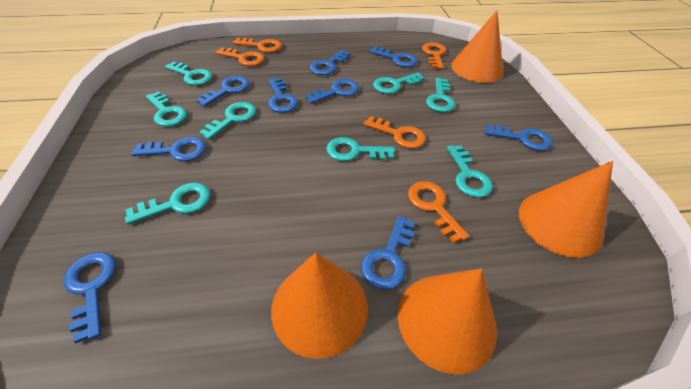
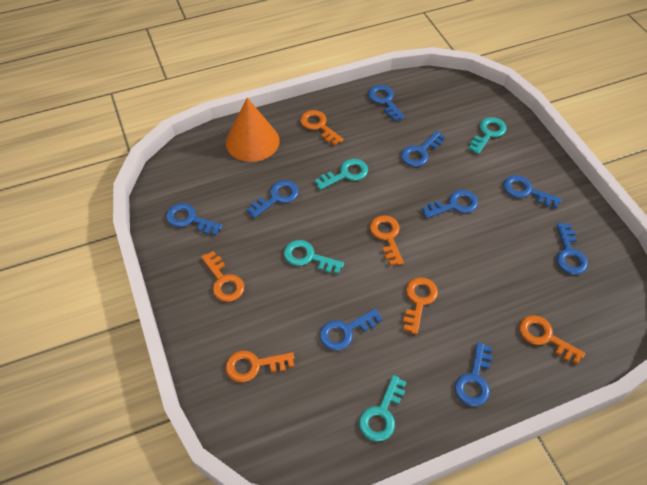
orange cone: [271,252,368,359] [398,269,497,374] [451,11,503,83] [519,161,613,258] = 4 -> [226,98,280,162] = 1
orange key: [215,47,265,66] [233,38,282,53] [363,116,426,149] [408,181,469,243] [422,42,446,69] = 5 -> [201,251,245,302] [226,350,295,382] [300,110,344,145] [370,215,404,266] [403,277,438,334] [519,315,585,364] = 6
turquoise key: [125,183,210,225] [146,92,187,127] [165,62,212,86] [199,102,256,140] [326,137,395,161] [373,72,425,94] [426,78,455,112] [447,145,493,198] = 8 -> [284,240,344,274] [315,159,368,190] [359,375,407,442] [468,117,507,154] = 4

